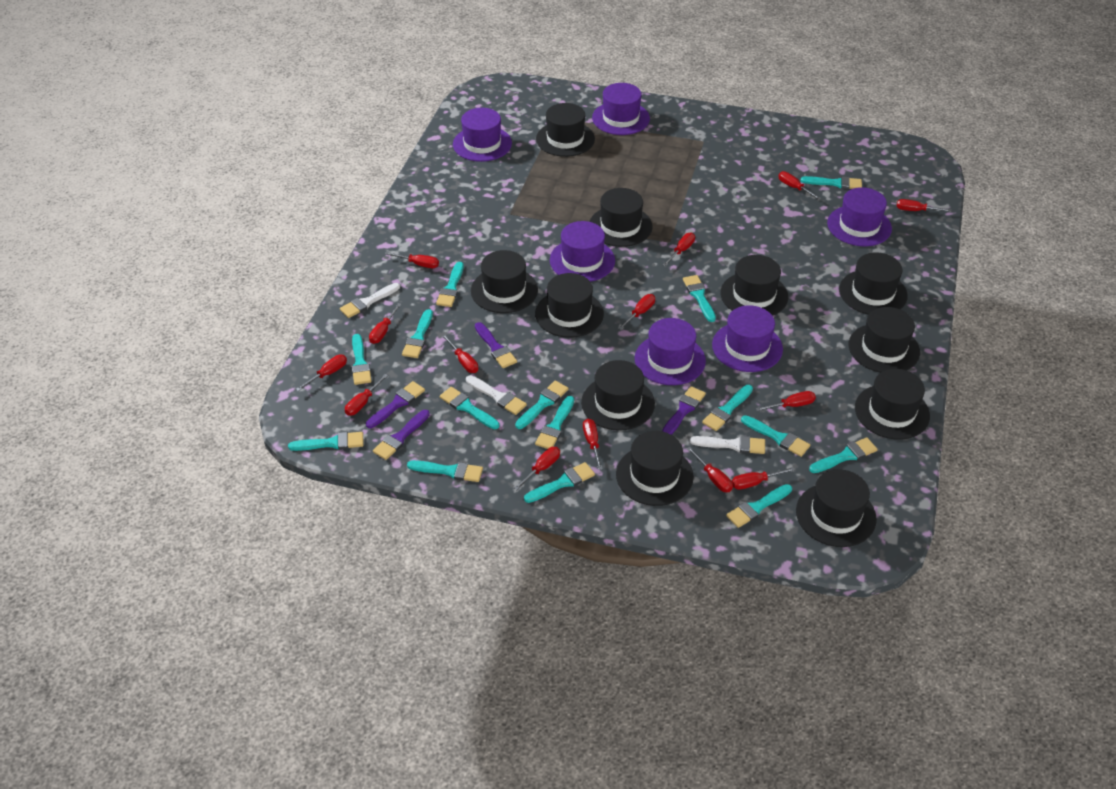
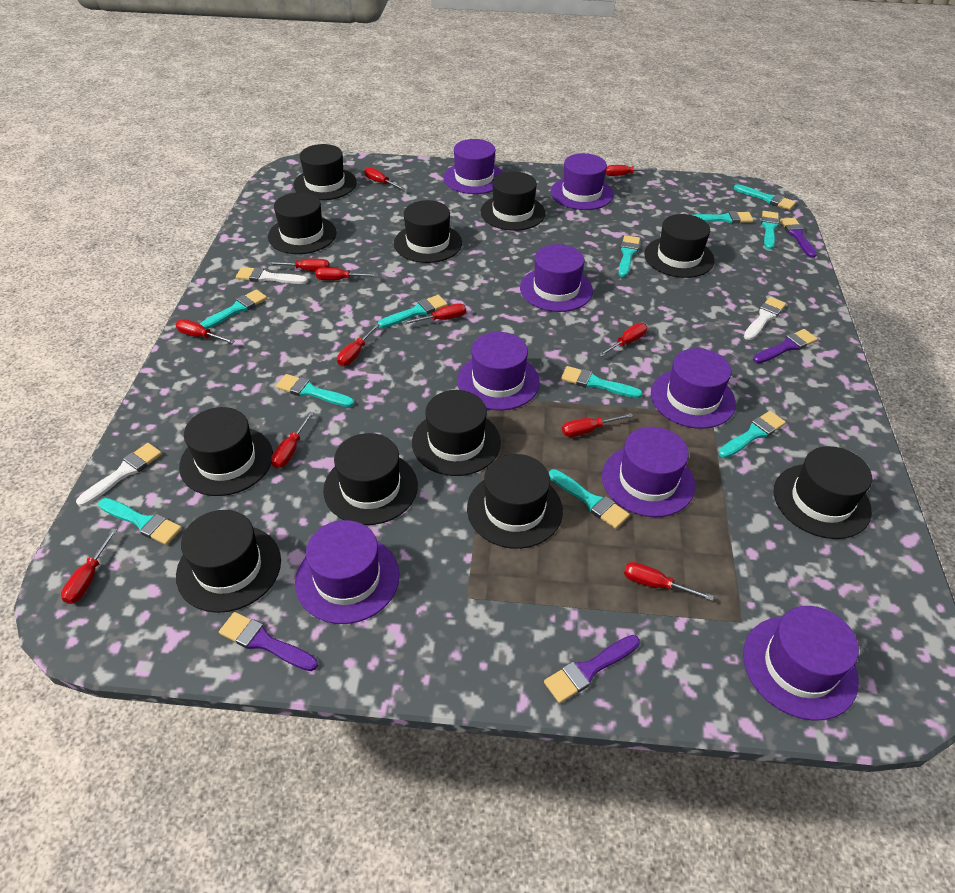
purple hat: [453,108,512,162] [550,221,615,282] [592,83,650,135] [635,318,706,385] [712,305,783,372] [827,187,892,246] = 6 -> [295,520,399,624] [443,139,503,194] [457,332,540,410] [520,244,593,312] [551,153,614,210] [602,427,695,517] [651,348,736,429] [743,606,859,721] = 8
red screwdriver: [296,355,347,391] [345,374,388,416] [369,303,401,344] [385,252,439,268] [442,335,478,373] [514,447,560,490] [583,419,603,470] [618,294,655,330] [663,233,695,266] [687,447,733,492] [732,467,795,490] [755,391,816,411] [778,171,821,200] [896,199,952,212] = 14 -> [61,528,117,604] [175,319,235,344] [268,259,330,271] [271,411,314,468] [316,267,378,280] [337,323,380,366] [364,167,405,190] [403,303,466,325] [562,413,633,437] [599,323,647,357] [605,165,657,176] [624,562,713,601] = 12
turquoise brush: [288,432,364,451] [352,334,371,385] [402,309,433,358] [407,460,483,482] [436,262,464,307] [440,387,499,429] [515,381,568,429] [524,462,595,503] [535,396,574,449] [683,275,716,322] [702,385,753,431] [726,484,792,528] [741,415,810,457] [801,176,862,189] [809,437,878,473] = 15 -> [98,498,182,545] [200,289,267,329] [276,374,354,407] [378,295,448,328] [549,469,630,529] [561,366,643,398] [618,235,640,277] [693,211,753,223] [718,411,786,458] [734,184,796,210] [761,211,779,250] = 11

